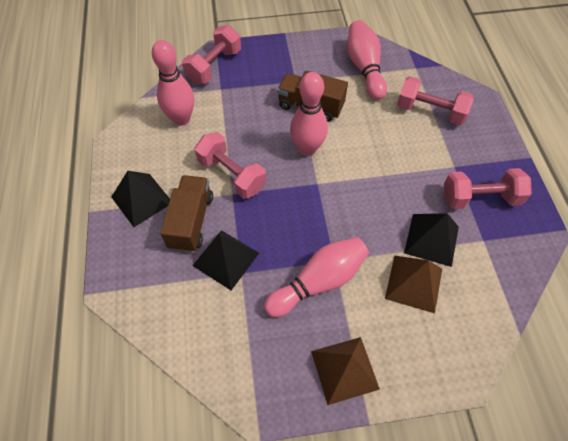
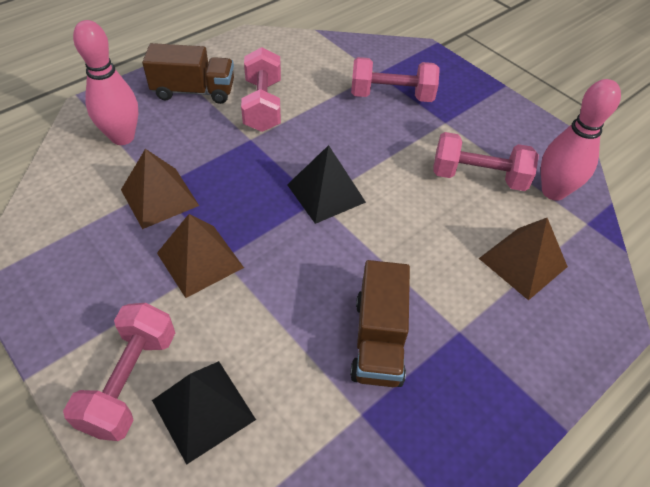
black pyramid: [111,171,170,227] [192,230,259,290] [404,213,459,267] = 3 -> [152,361,256,465] [287,145,366,224] = 2
brown pyramid: [311,337,380,405] [385,256,442,313] = 2 -> [121,149,199,229] [157,214,244,298] [479,218,568,300] = 3
pink bowling pin: [152,40,194,126] [264,237,369,318] [290,72,328,156] [347,20,387,100] = 4 -> [73,20,138,145] [541,79,621,201] = 2

